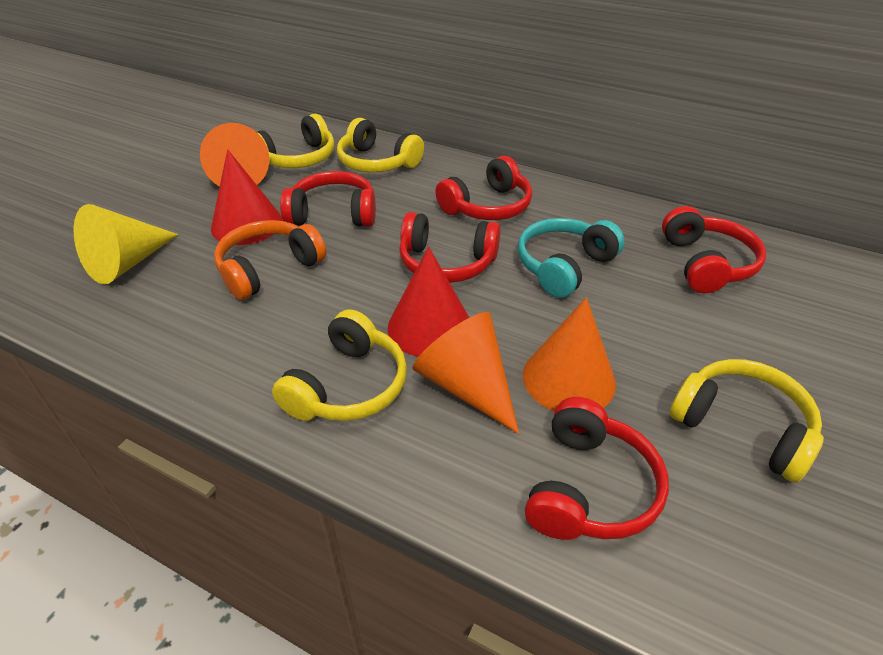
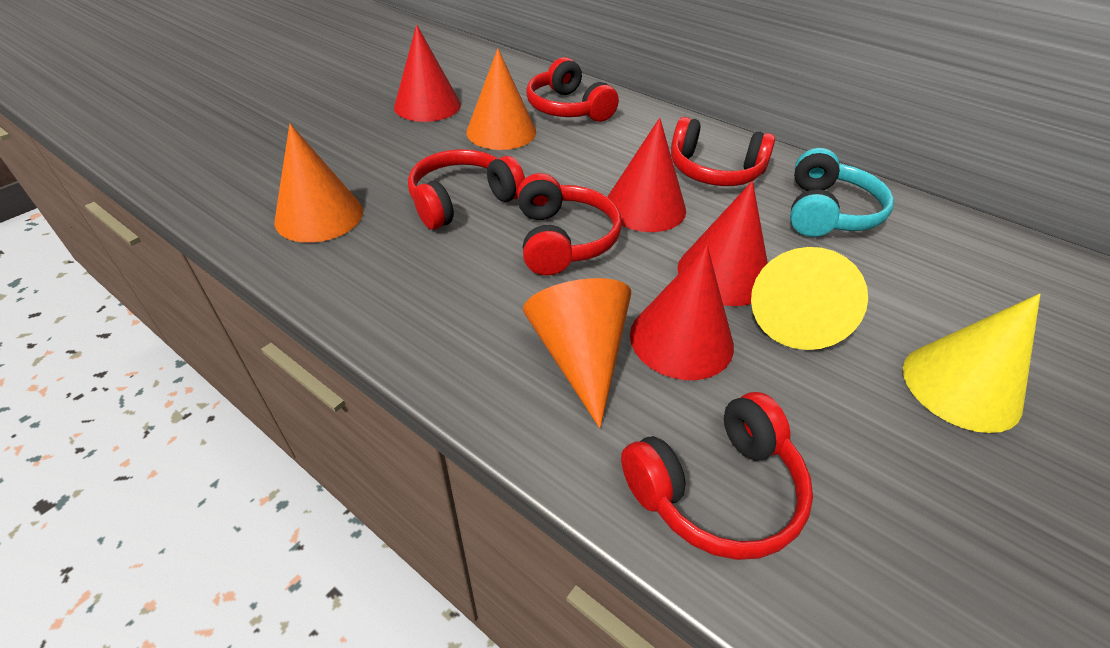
orange headphones: [214,220,326,300] = 1 -> none = 0
red cone: [211,149,282,245] [388,247,469,357] = 2 -> [394,25,461,122] [607,118,686,232] [630,245,734,380] [678,181,768,306] = 4
yellow cone: [74,204,178,284] = 1 -> [751,247,868,350] [903,294,1040,433] = 2
yellow headphones: [257,114,335,168] [272,309,407,421] [337,118,424,173] [670,359,824,483] = 4 -> none = 0

